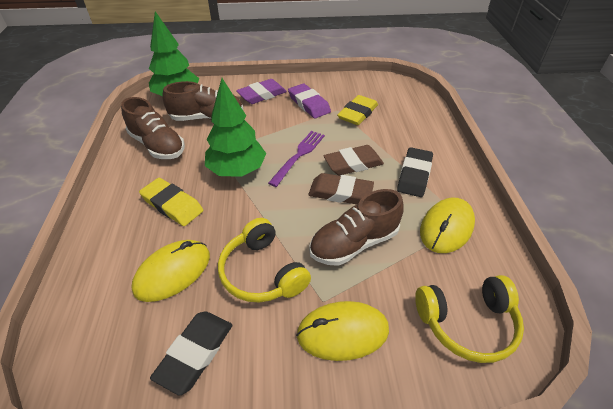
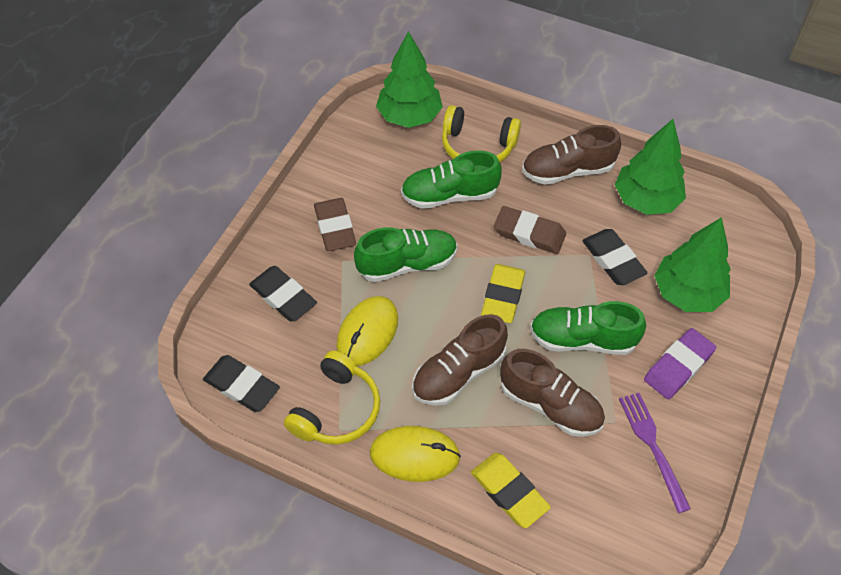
black eraser: [150,311,233,396] [397,147,433,197] = 2 -> [203,355,280,412] [249,266,317,321] [582,229,648,285] = 3
green shoe: none = 0 -> [354,227,457,282] [401,150,502,209] [530,301,646,355] = 3
green tree: [149,11,199,96] [205,78,266,177] = 2 -> [376,31,443,128] [615,119,686,215] [654,217,731,312] = 3
purple eraser: [236,79,287,104] [288,83,331,118] = 2 -> [644,328,716,399] = 1
yellow mouse: [131,240,210,302] [296,301,389,361] [420,198,475,253] = 3 -> [336,296,398,366] [370,426,461,482] = 2

